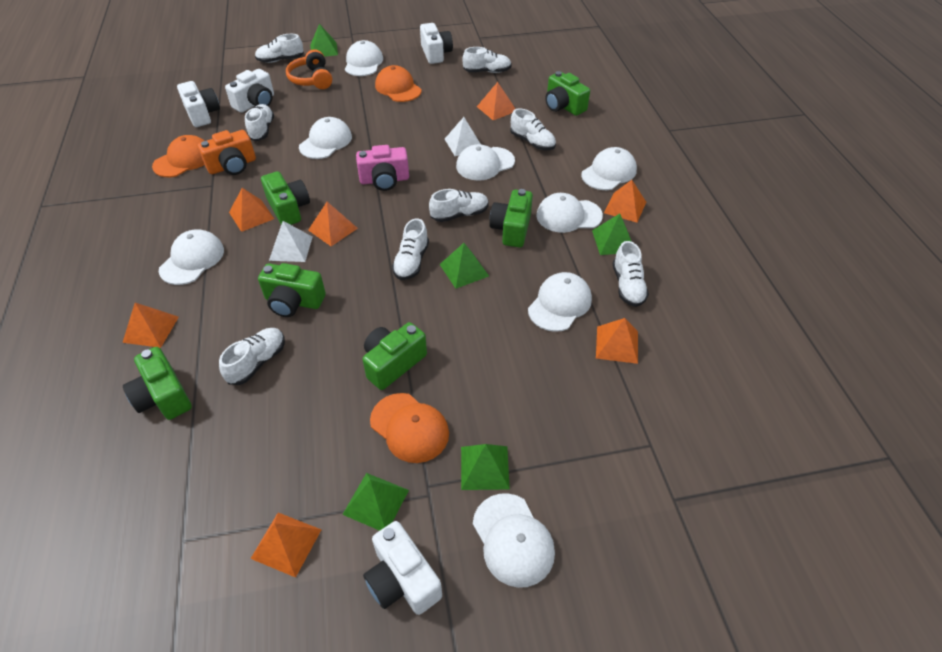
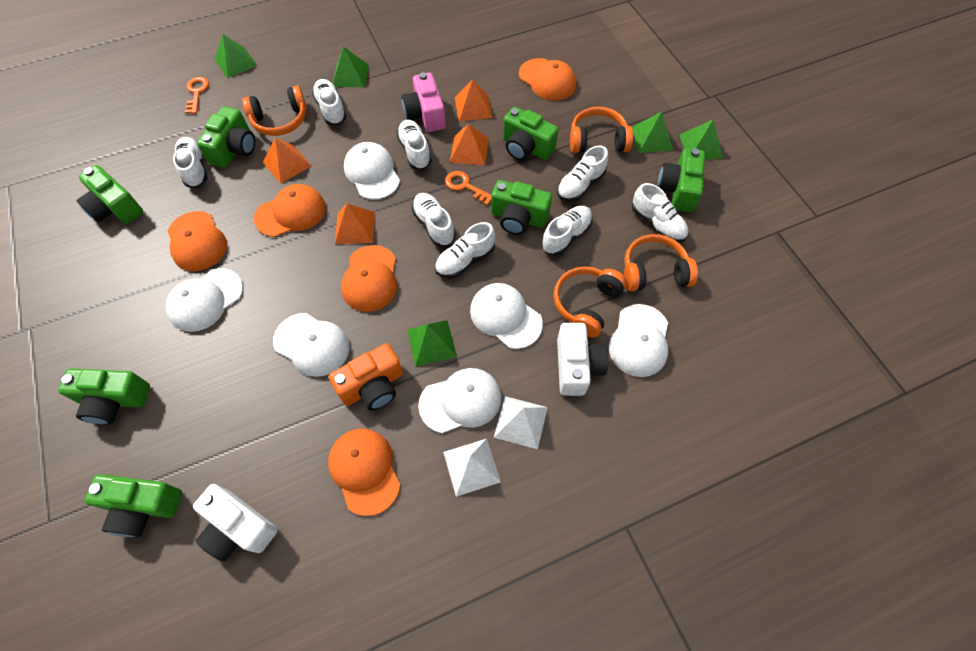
green camera: [123,347,192,420] [258,263,326,317] [261,171,310,225] [362,322,427,390] [489,189,533,248] [545,71,590,116] = 6 -> [58,368,150,425] [76,165,143,224] [85,475,182,537] [197,106,255,168] [491,180,552,235] [503,107,559,161] [657,148,705,212] = 7
orange cap: [152,135,205,177] [370,393,449,463] [375,65,422,102] = 3 -> [167,211,227,271] [254,184,326,237] [328,428,401,516] [341,245,397,312] [519,58,576,101] = 5
orange headphones: [286,49,332,89] = 1 -> [242,86,307,136] [554,267,627,338] [570,107,633,153] [624,234,698,292] = 4
orange key: none = 0 -> [185,77,209,114] [445,171,491,205] = 2
orange pyramid: [122,303,179,348] [229,188,274,232] [250,513,321,578] [308,202,358,246] [477,82,515,120] [596,318,638,364] [604,180,646,223] = 7 -> [263,138,311,184] [335,204,375,244] [450,124,489,165] [455,79,492,122] = 4
white camera: [177,81,220,127] [225,69,274,113] [363,521,442,615] [420,23,453,64] = 4 -> [193,484,278,561] [557,323,608,396] = 2
white cap: [159,229,224,285] [299,117,352,159] [345,40,383,76] [456,144,515,181] [473,493,555,588] [528,272,592,332] [537,193,603,233] [581,147,637,190] = 8 -> [166,268,243,332] [273,313,349,377] [344,142,400,200] [418,368,501,433] [470,283,543,349] [609,304,668,377] = 6

